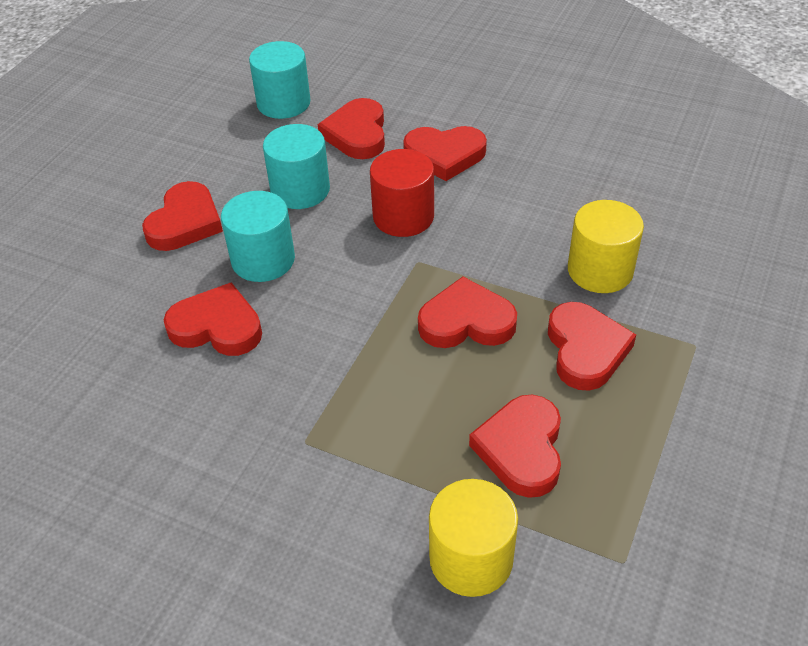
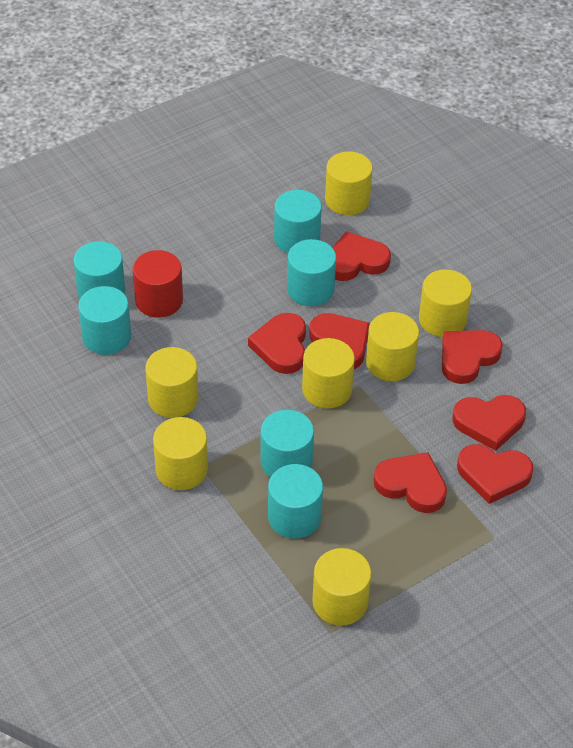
turquoise cylinder: [221,191,295,282] [249,41,311,119] [263,124,330,209] = 3 -> [73,241,125,299] [78,286,131,355] [260,410,314,478] [268,464,323,539] [274,190,322,253] [287,239,336,306] = 6
yellow cylinder: [429,479,518,597] [568,200,644,293] = 2 -> [145,347,198,418] [153,417,208,490] [302,338,355,408] [312,548,371,626] [325,152,373,215] [366,312,419,381] [419,269,472,337] = 7

